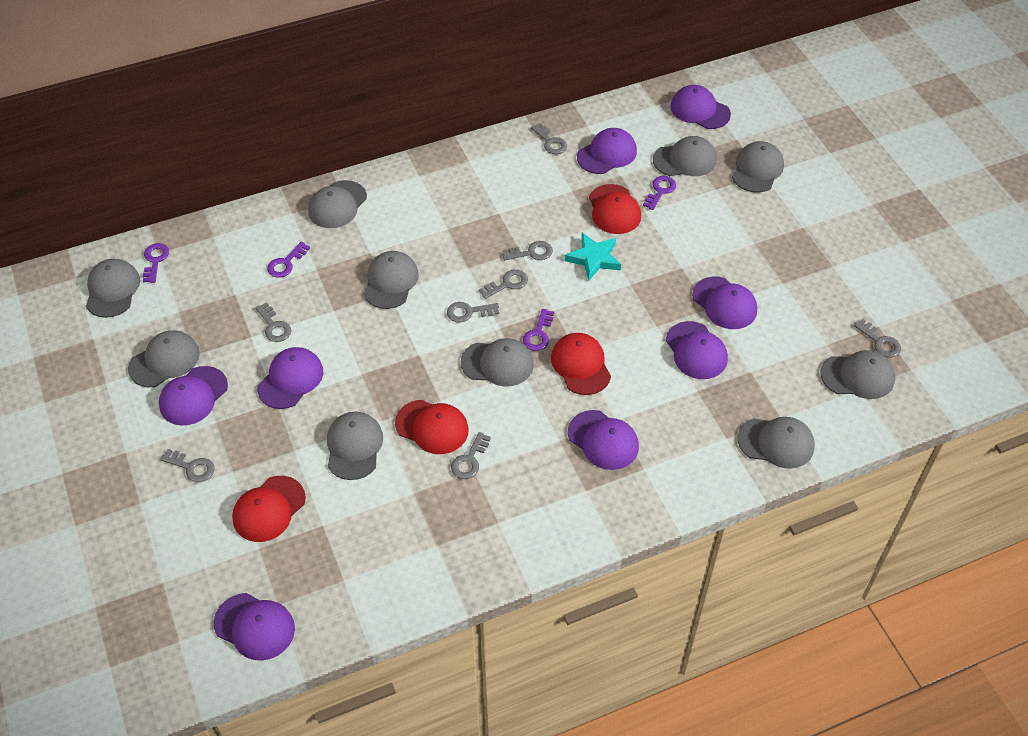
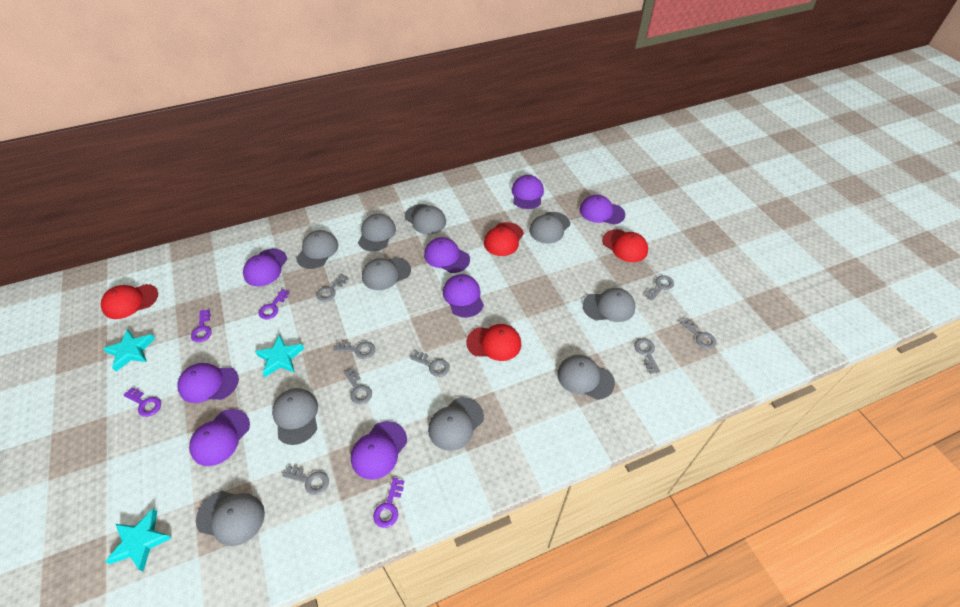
turquoise star: [565,233,621,281] = 1 -> [103,329,156,371] [105,509,172,571] [255,334,304,377] = 3

